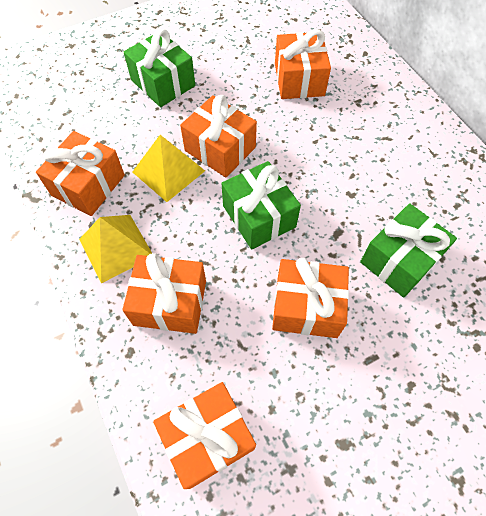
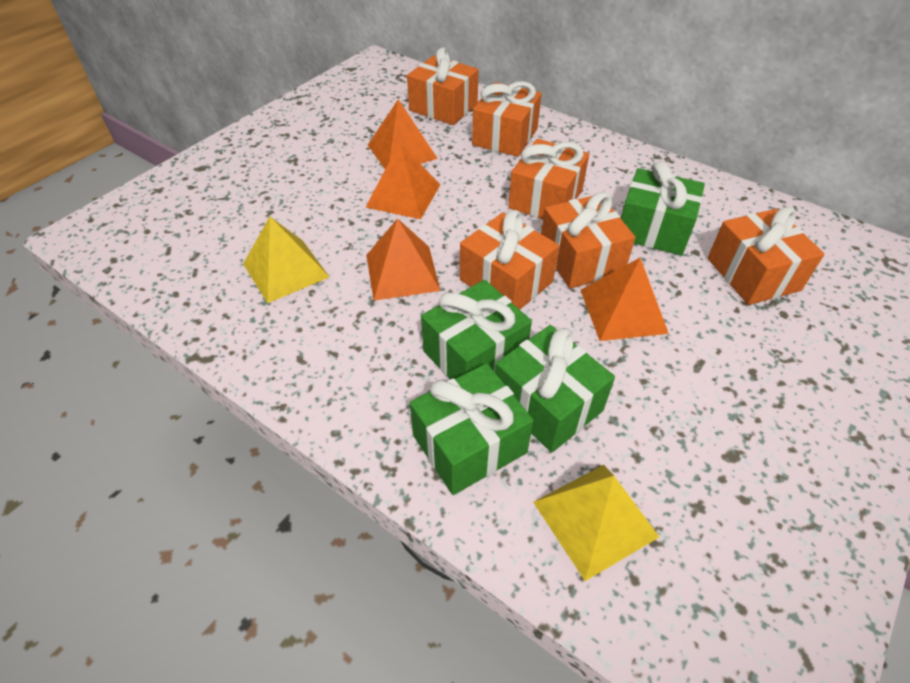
green gift: [124,29,195,107] [221,161,301,250] [360,203,457,298] = 3 -> [410,363,533,495] [421,280,532,379] [495,325,615,452] [621,161,705,256] = 4
orange pyramid: none = 0 -> [366,142,440,219] [366,218,441,301] [368,99,438,169] [581,258,669,341] = 4

